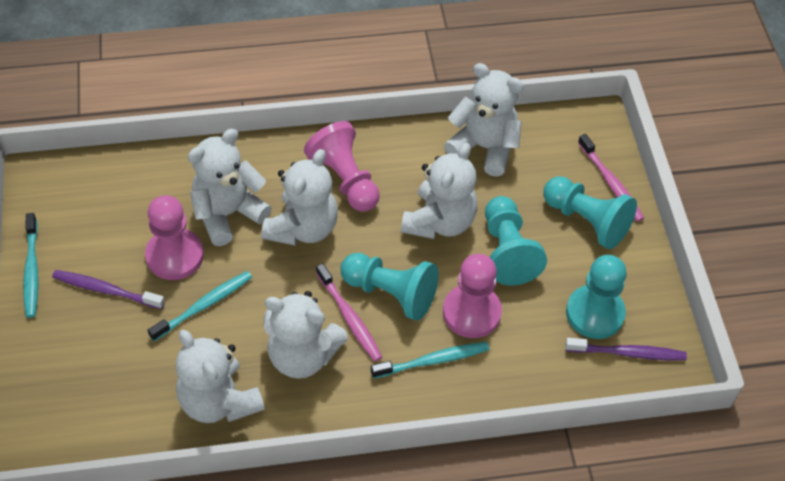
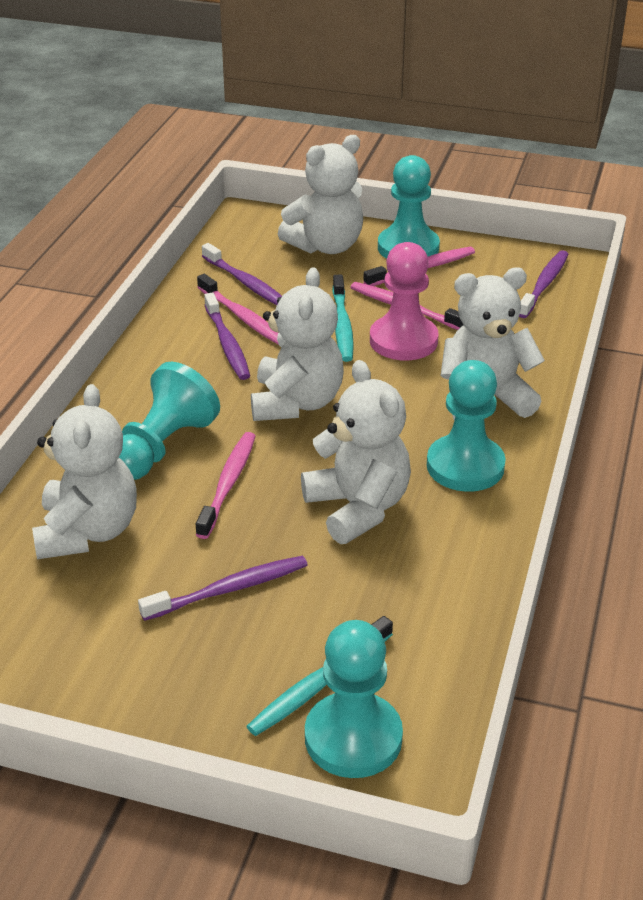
pink pawn: [145,195,204,280] [304,121,380,212] [443,254,502,338] = 3 -> [370,242,439,360] = 1
pink toothbrush: [316,263,382,362] [578,134,644,222] = 2 -> [196,432,256,539] [197,274,279,345] [350,282,463,330] [363,247,475,286] = 4
purple toothbrush: [52,270,165,309] [565,338,687,360] = 2 -> [138,556,308,621] [202,243,282,305] [204,293,250,380] [519,250,569,318] = 4
turquoise toothbrush: [23,213,38,318] [147,271,252,341] [371,342,489,379] = 3 -> [246,616,393,736] [332,275,354,362] = 2
white teddy bear: [176,330,265,423] [188,129,272,246] [261,149,338,246] [264,291,348,379] [401,143,477,239] [444,63,524,177] = 6 -> [32,384,137,559] [251,267,344,421] [278,135,363,254] [301,360,411,544] [440,268,545,420] = 5

